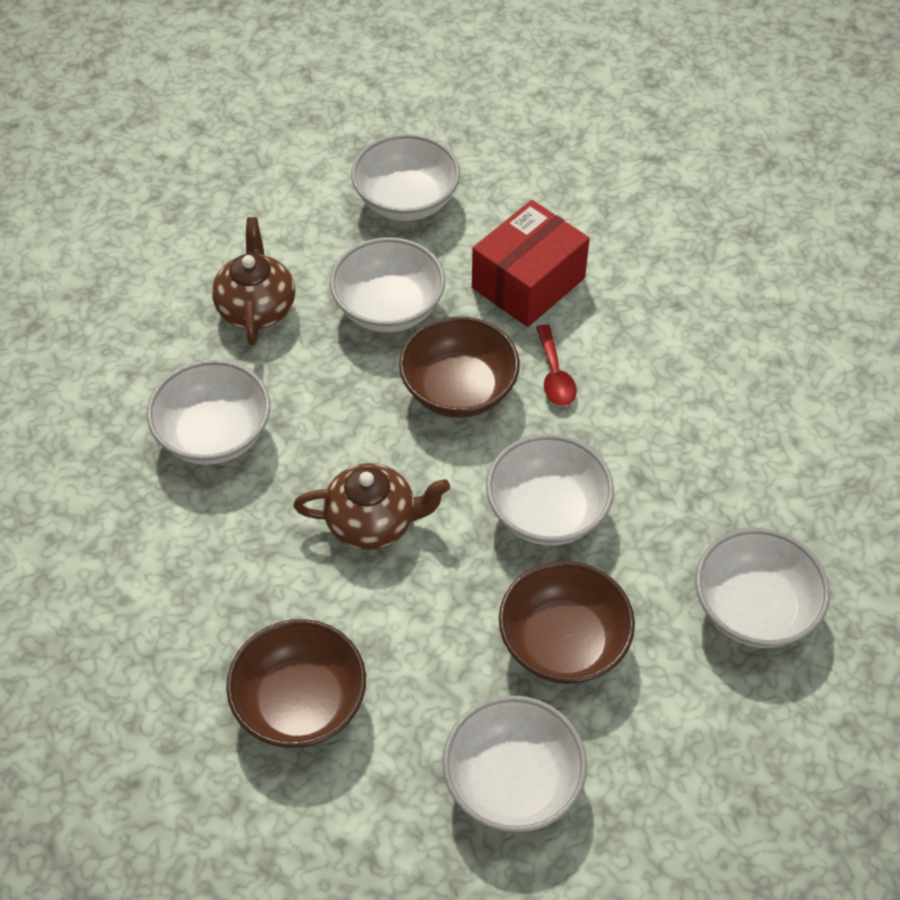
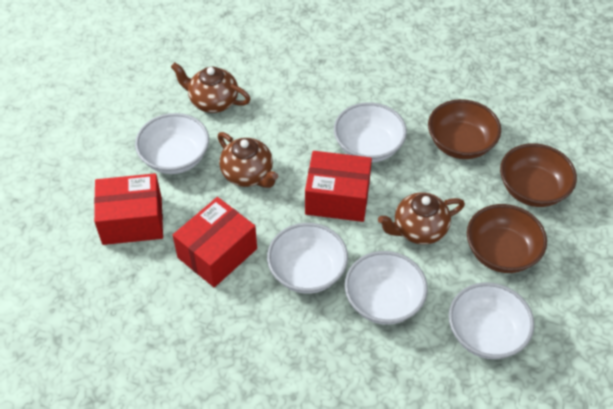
brown teapot: [212,217,295,345] [293,463,450,550] = 2 -> [171,62,251,113] [218,132,278,188] [378,192,465,245] = 3
red box: [472,200,590,327] = 1 -> [94,173,163,245] [173,197,257,288] [305,151,372,222] = 3
red spoon: [536,324,577,406] = 1 -> none = 0
white bowl: [147,360,270,465] [330,237,445,332] [351,134,460,221] [442,695,587,833] [486,434,614,546] [695,528,830,648] = 6 -> [135,113,209,174] [267,223,348,294] [334,102,407,163] [345,251,428,325] [449,282,534,359] = 5

